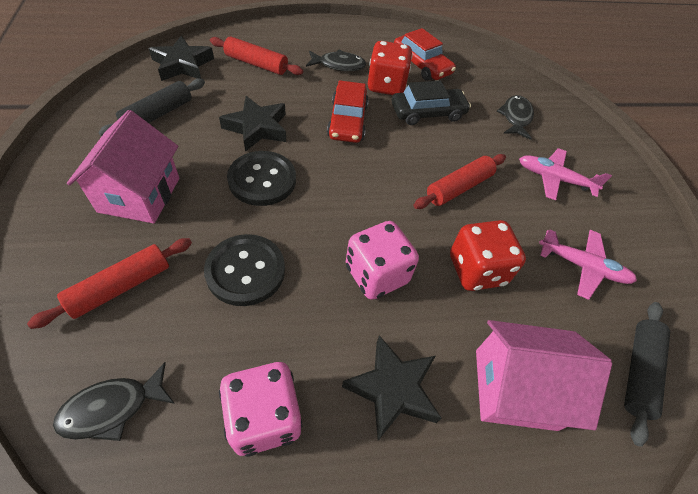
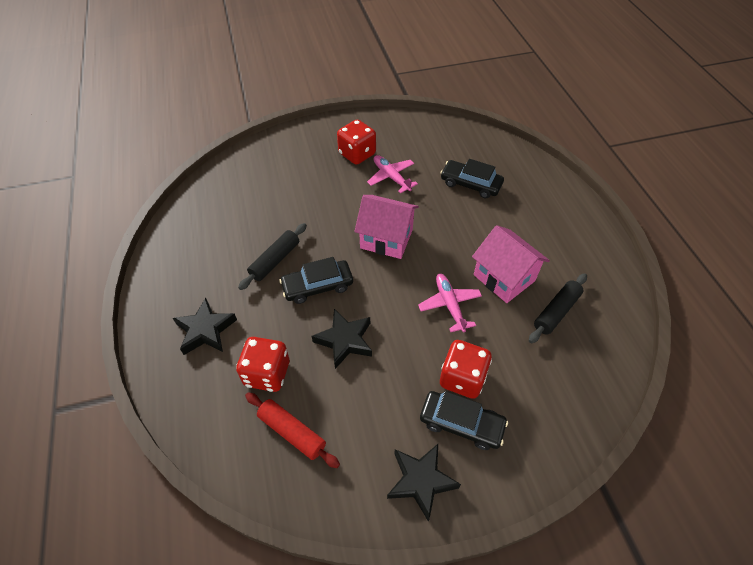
black button: [204,234,285,306] [227,151,296,206] = 2 -> none = 0
black car: [392,81,471,125] = 1 -> [279,257,353,304] [420,391,508,450] [440,159,504,198] = 3
black fish: [53,362,175,441] [306,50,366,71] [497,95,534,140] = 3 -> none = 0
pink dice: [219,362,302,457] [346,221,419,300] = 2 -> none = 0
red car: [327,80,369,143] [394,28,456,81] = 2 -> none = 0
red dice: [368,41,413,95] [450,220,526,291] = 2 -> [236,337,289,392] [337,120,376,165] [440,340,492,399] = 3
red rolling pin: [27,238,192,329] [210,37,303,75] [413,154,506,209] = 3 -> [245,392,340,468] = 1

